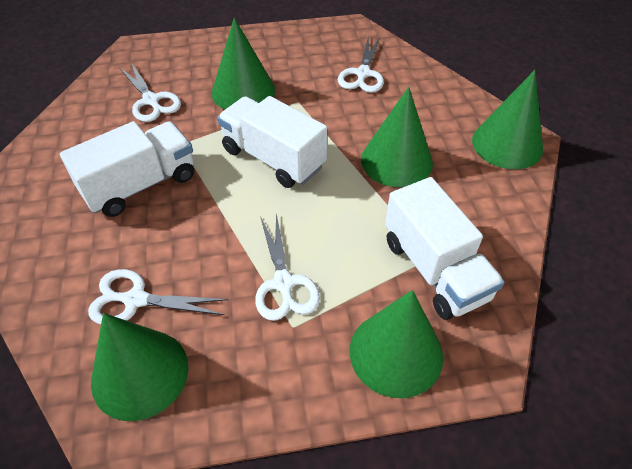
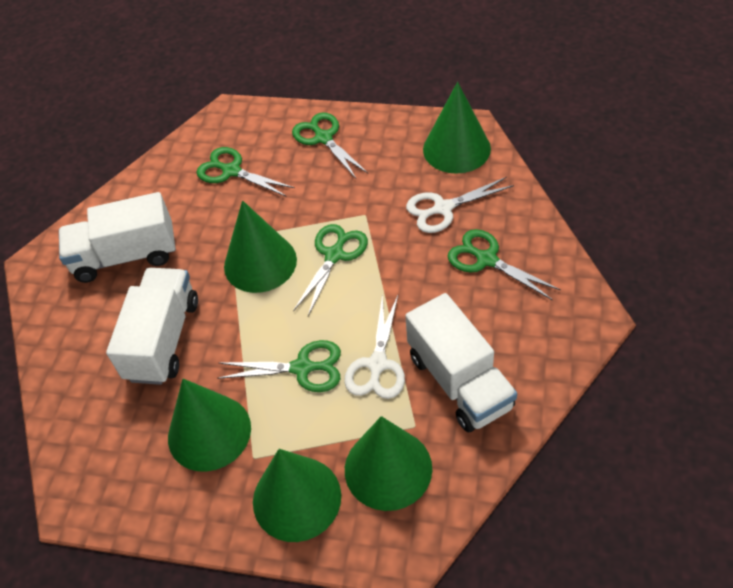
green scissors: none = 0 -> [197,147,295,197] [217,340,341,392] [292,112,368,178] [293,224,368,316] [448,229,561,300] = 5
white scissors: [88,269,228,324] [119,62,181,122] [255,213,320,321] [338,36,384,93] = 4 -> [344,294,405,399] [406,177,514,233] = 2

